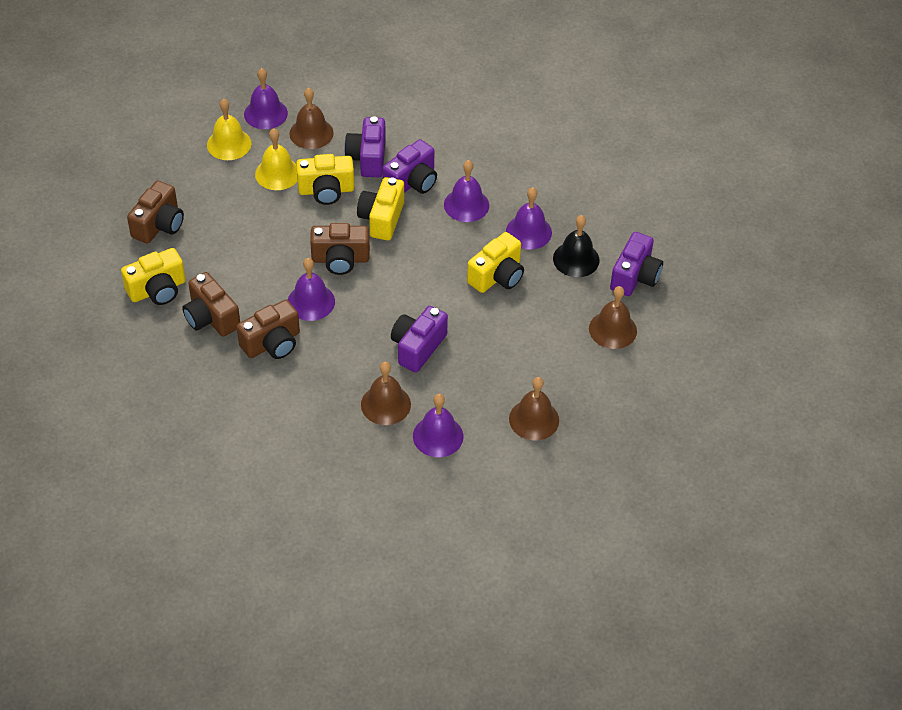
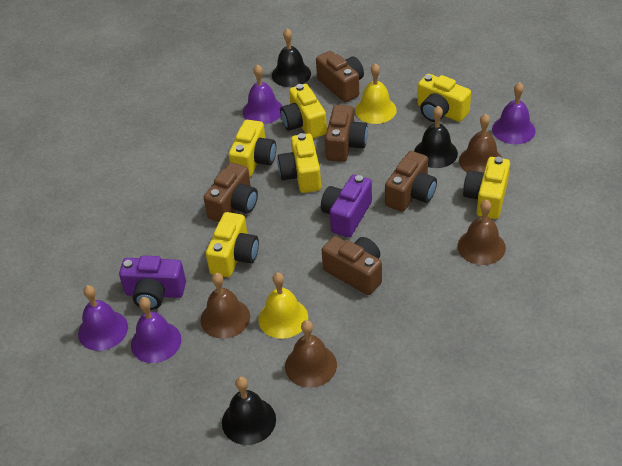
black bell: [553,215,600,277] = 1 -> [222,377,276,445] [272,28,311,87] [414,106,458,168] = 3
brown camera: [127,181,184,244] [182,272,240,337] [237,300,300,359] [310,223,370,275] = 4 -> [204,162,258,222] [316,51,364,102] [322,236,382,295] [325,105,368,162] [385,151,437,212] = 5
purple bell: [244,68,288,129] [288,258,335,321] [413,394,463,457] [444,160,489,222] [506,187,552,250] = 5 -> [78,285,128,351] [131,297,181,363] [243,64,282,124] [492,82,536,144] = 4
purple camera: [344,116,386,177] [383,139,437,194] [391,306,448,372] [610,232,663,296] = 4 -> [119,256,186,310] [321,175,372,238] = 2
yellow camera: [121,248,186,305] [296,154,354,205] [357,177,404,240] [467,232,524,293] = 4 -> [206,212,259,277] [229,120,276,178] [277,133,321,193] [280,84,327,138] [417,74,471,122] [463,157,510,219] = 6

